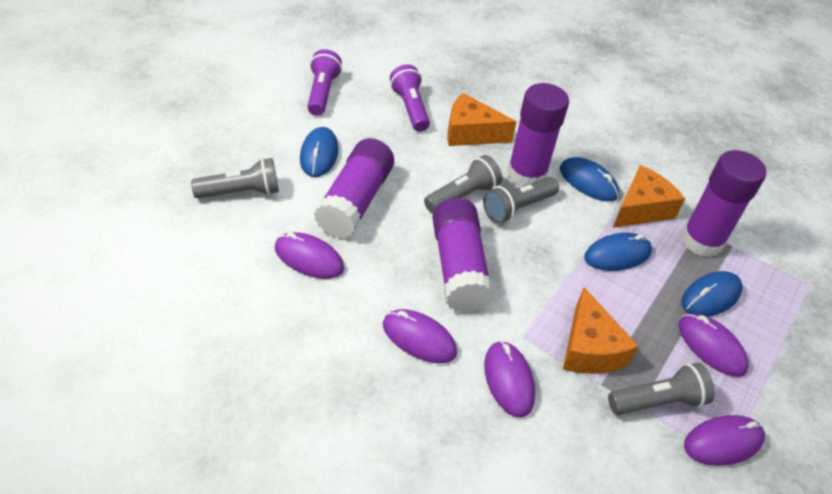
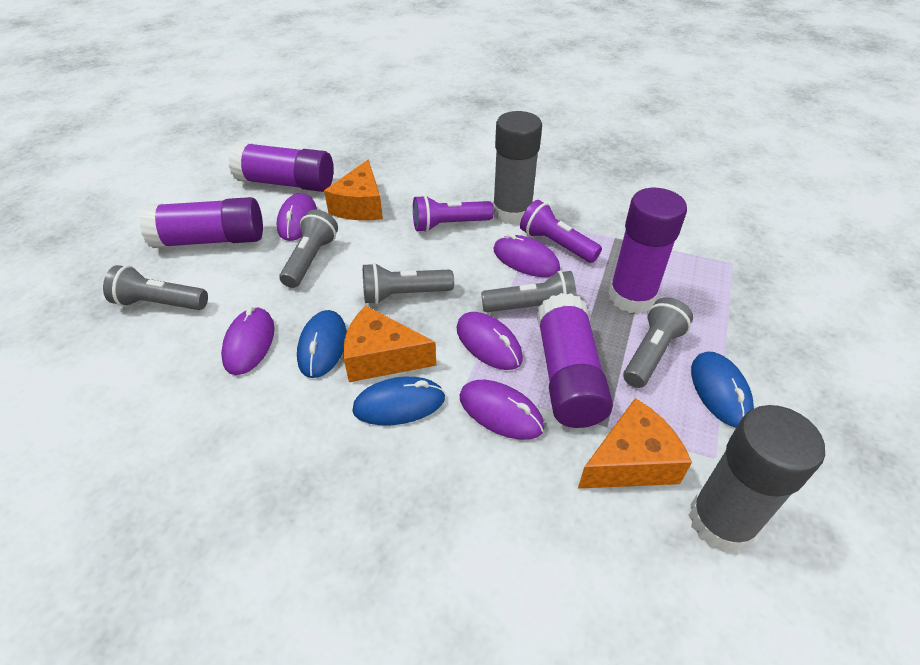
blue mouse: [300,127,339,177] [560,157,619,201] [584,233,652,271] [681,271,743,317] = 4 -> [297,310,347,378] [352,377,445,425] [691,352,754,427] = 3
grey flashlight: [191,158,279,198] [424,155,502,213] [483,177,559,223] [608,363,715,415] = 4 -> [103,265,208,310] [279,209,338,288] [363,263,454,304] [481,271,577,312] [623,297,693,388] = 5
grey glue stick: none = 0 -> [493,111,542,225] [689,405,825,553] = 2

